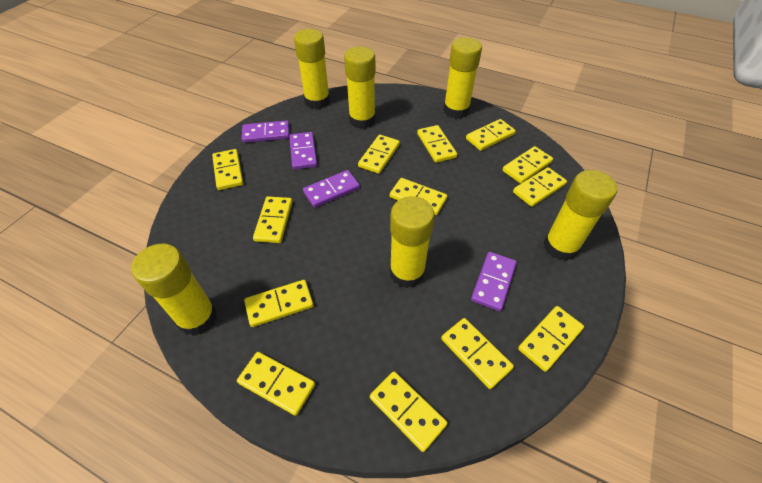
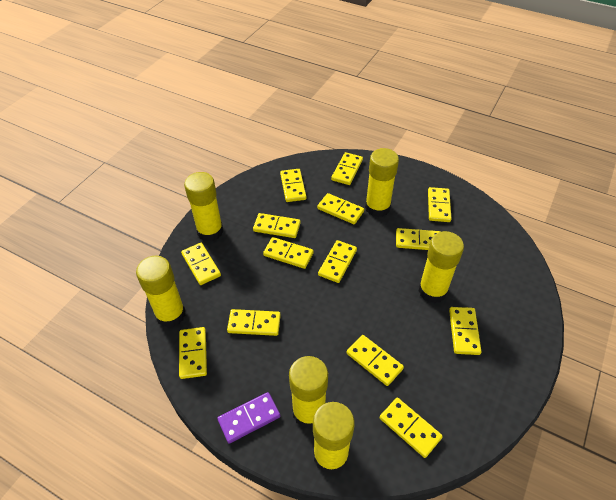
purple domino: [242,120,290,143] [289,132,317,170] [303,170,360,208] [471,252,517,311] = 4 -> [217,392,280,444] = 1
yellow domino: [212,149,243,190] [237,352,315,416] [244,280,314,327] [253,197,292,243] [358,135,400,174] [370,371,448,452] [390,178,447,215] [417,125,457,163] [441,318,514,389] [466,119,516,151] [502,146,553,184] [513,167,567,207] [518,306,584,372] = 13 -> [179,327,207,379] [181,243,221,285] [227,309,281,336] [253,213,301,238] [263,237,314,269] [280,169,306,202] [317,193,364,224] [318,240,357,283] [331,152,363,185] [346,335,404,386] [380,398,443,458] [396,228,441,250] [428,187,451,222] [449,307,482,355] = 14

